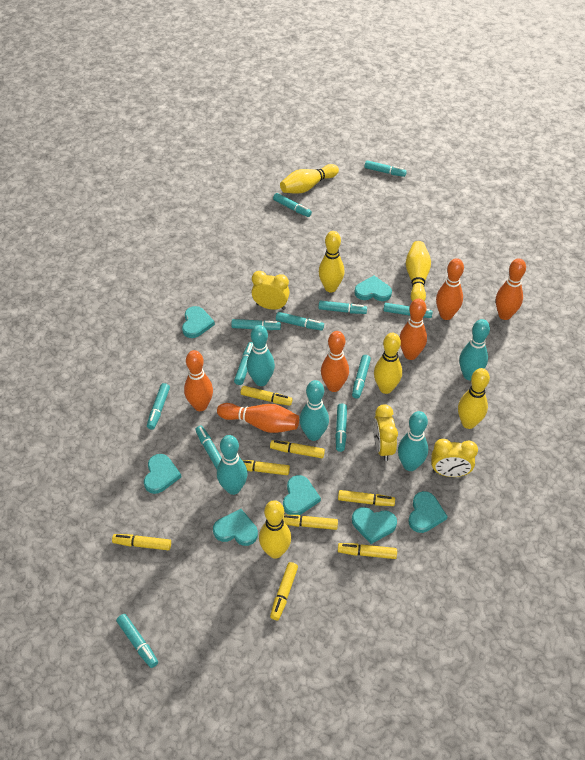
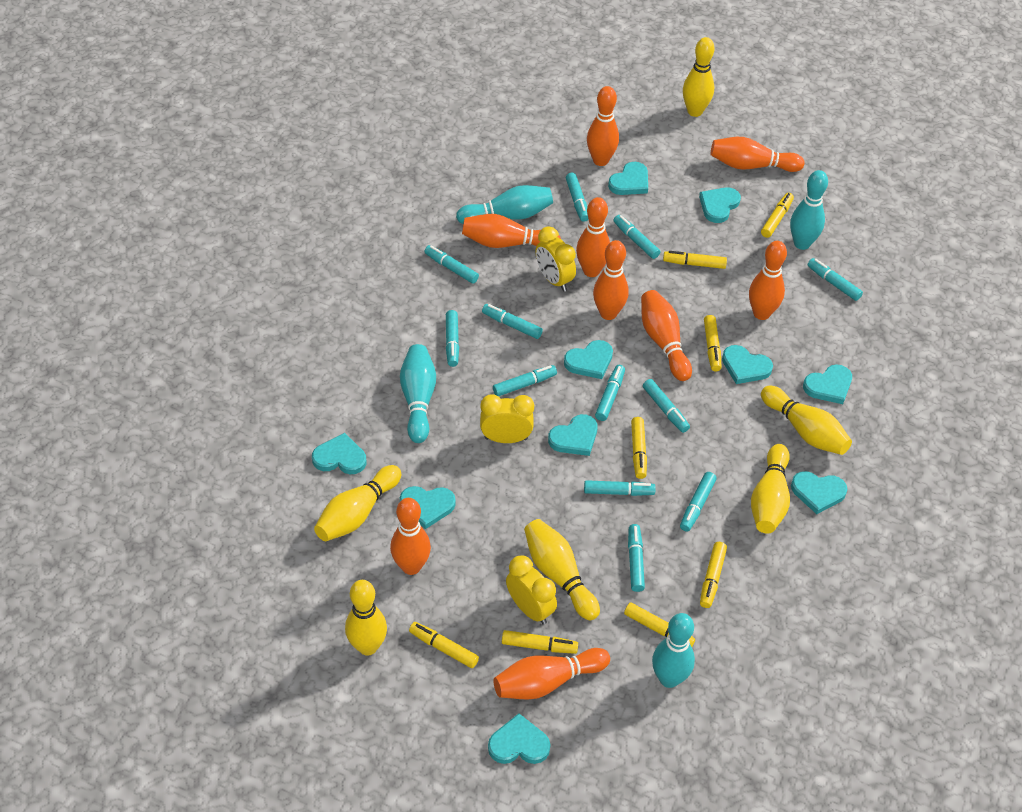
orange bowling pin: [184,350,213,411] [217,403,299,433] [321,331,349,392] [400,299,427,360] [436,258,464,320] [496,258,526,320] = 6 -> [390,498,431,575] [462,214,561,248] [494,648,610,700] [576,197,610,277] [587,86,619,166] [593,240,629,320] [641,290,692,381] [711,137,805,172] [749,241,787,320] = 9
turquoise bowling pin: [217,435,248,495] [247,325,275,386] [300,380,329,441] [398,411,428,471] [459,319,490,380] = 5 -> [400,344,436,443] [456,185,553,224] [652,613,695,688] [790,170,828,250] = 4
turquoise heart: [144,454,181,494] [182,306,215,338] [213,509,258,546] [283,475,321,515] [352,507,397,544] [354,276,392,301] [409,491,448,533] = 7 -> [312,433,367,474] [400,486,456,529] [488,713,550,764] [548,414,598,456] [564,340,613,379] [608,162,648,195] [699,187,741,223] [722,345,773,384] [791,471,847,514] [803,364,852,404] = 10

